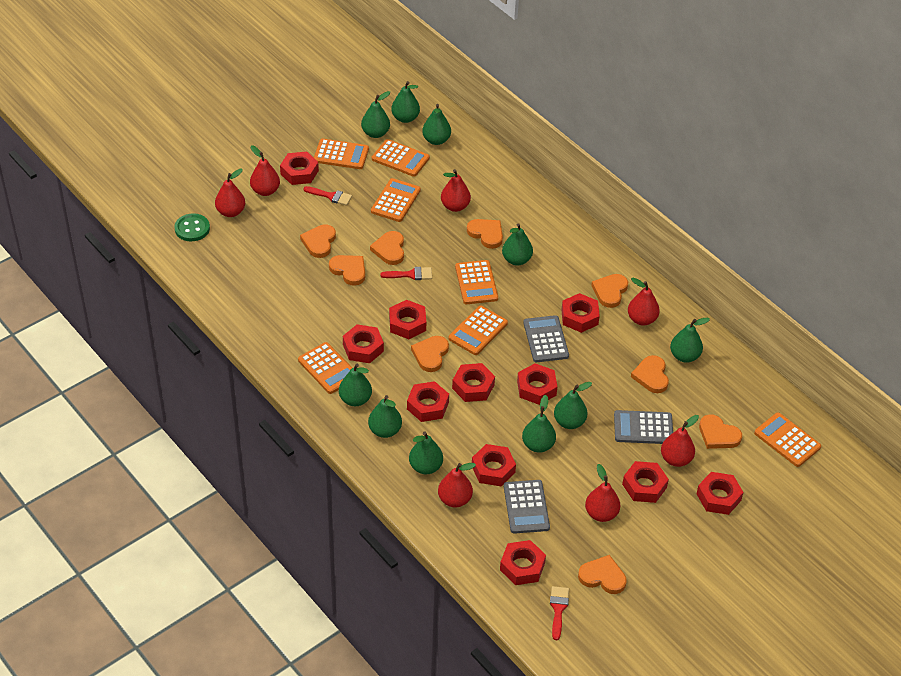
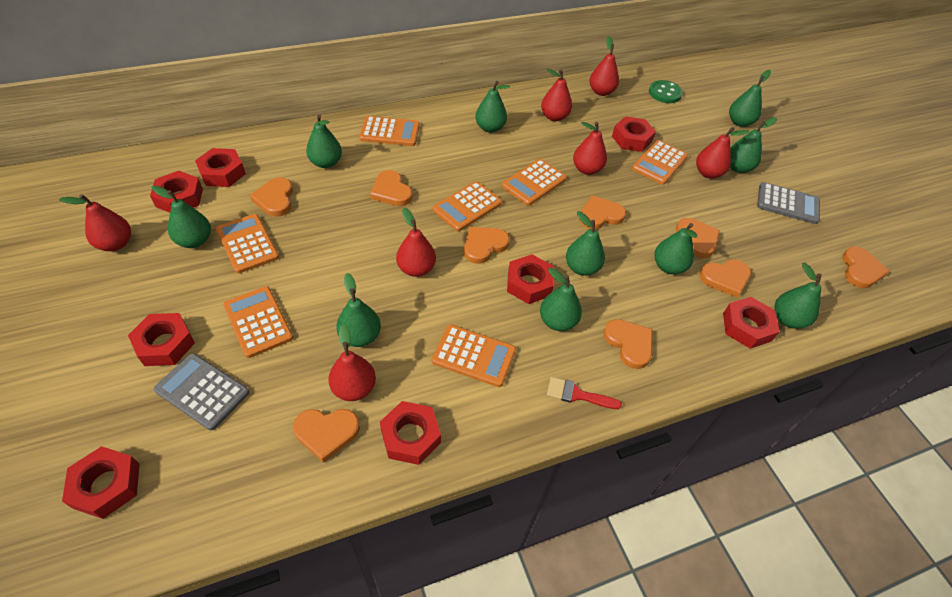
grey calculator: [504,480,550,534] [523,315,569,362] [614,410,673,444] = 3 -> [154,353,249,431] [757,182,820,224] = 2
red brush: [303,186,352,206] [380,267,432,280] [550,586,569,640] = 3 -> [547,377,622,409] = 1
red nut: [280,152,319,185] [343,324,384,363] [389,300,426,339] [407,381,449,422] [452,363,495,402] [472,444,516,486] [500,540,546,585] [517,363,557,405] [561,293,600,333] [622,461,669,503] [697,472,743,515] = 11 -> [62,446,140,519] [128,313,195,366] [150,171,203,213] [195,148,246,187] [380,401,441,465] [507,254,554,304] [612,116,656,152] [723,297,780,349] = 8

